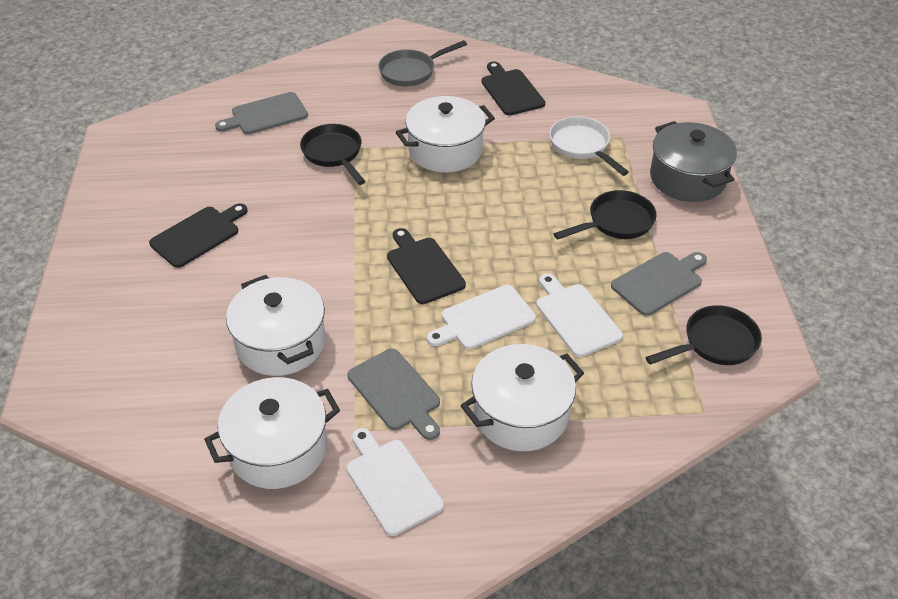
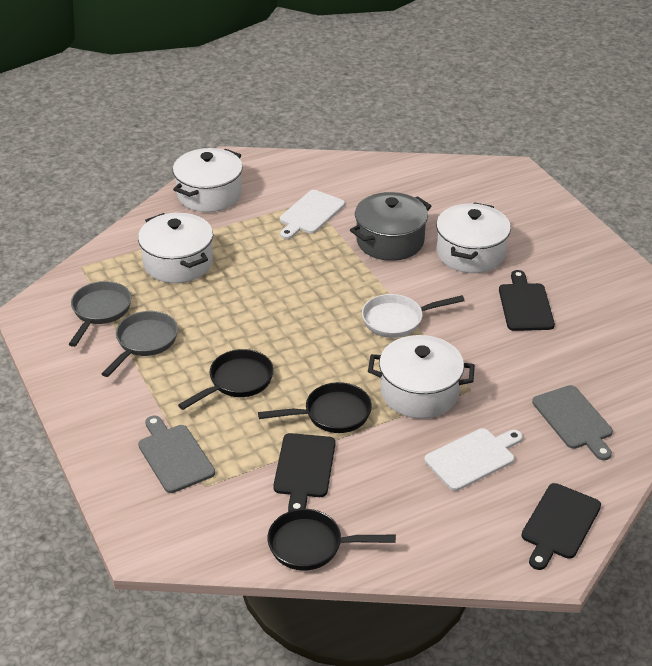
grey cutting board: [215,92,308,134] [347,348,440,440] [611,252,707,316] = 3 -> [138,416,215,493] [532,385,613,460] = 2
grey pan: [378,40,467,86] = 1 -> [69,281,131,347] [102,311,178,377] = 2
white cutting board: [347,428,444,536] [427,285,536,349] [536,274,623,357] = 3 -> [280,190,345,239] [424,428,523,491] = 2

